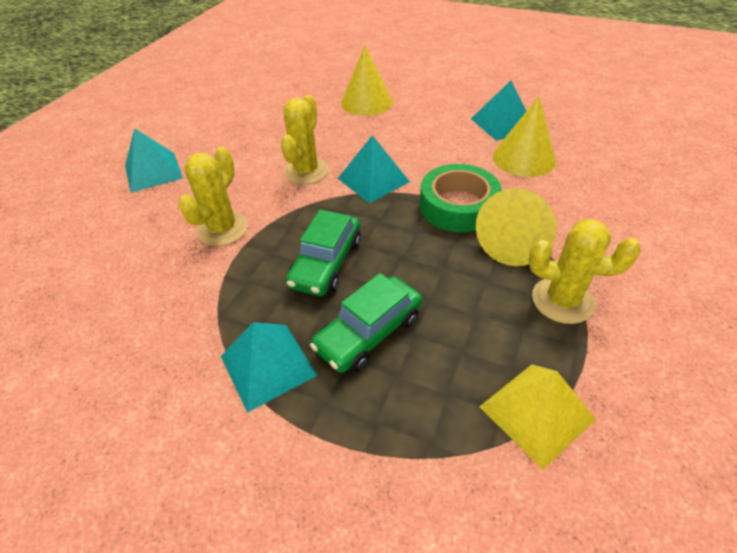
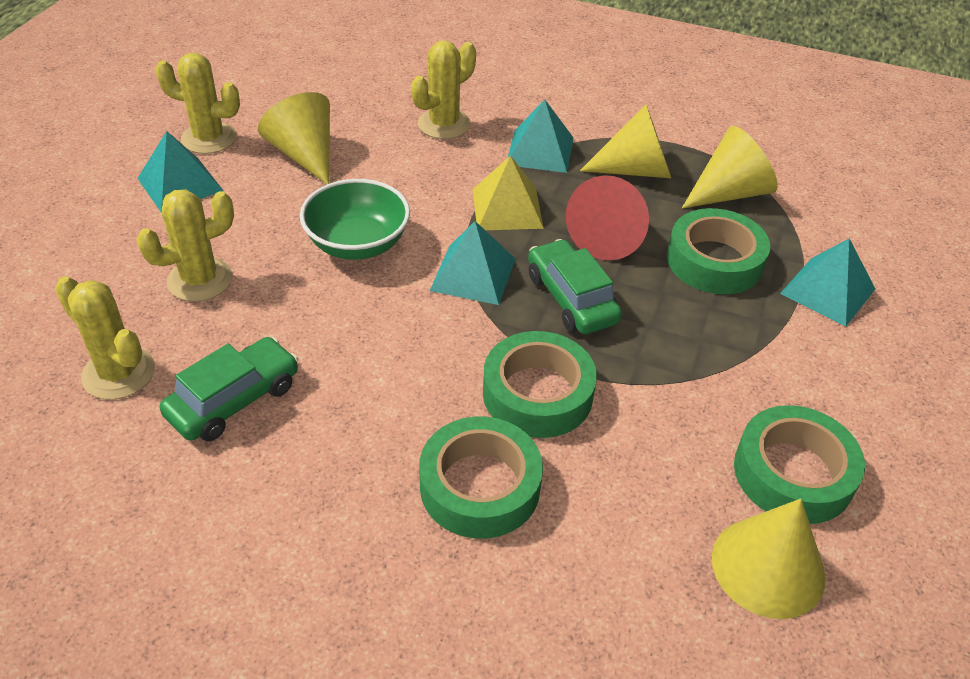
green bowl: none = 0 -> [300,179,410,260] = 1
green tape: [420,164,502,232] = 1 -> [419,417,543,539] [483,331,597,438] [667,208,770,294] [734,405,865,524] = 4
red cone: none = 0 -> [566,175,649,261] = 1
yellow cactus: [178,147,248,246] [281,95,329,185] [529,219,641,324] = 3 -> [55,276,155,400] [137,189,234,302] [155,53,240,154] [411,40,476,139] = 4
yellow cone: [341,45,393,116] [476,188,557,266] [493,96,556,177] = 3 -> [258,92,330,184] [580,105,671,178] [682,126,778,209] [712,499,826,619] = 4

